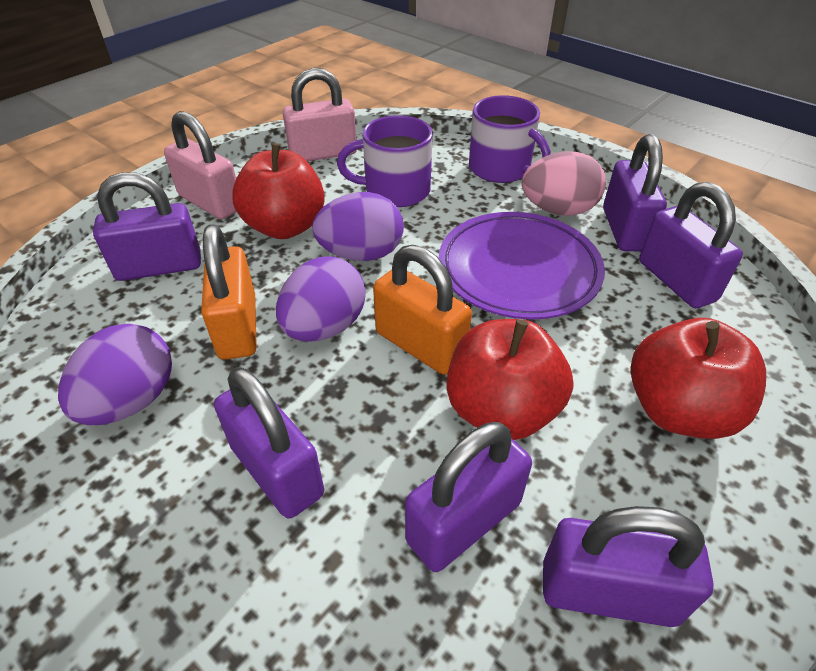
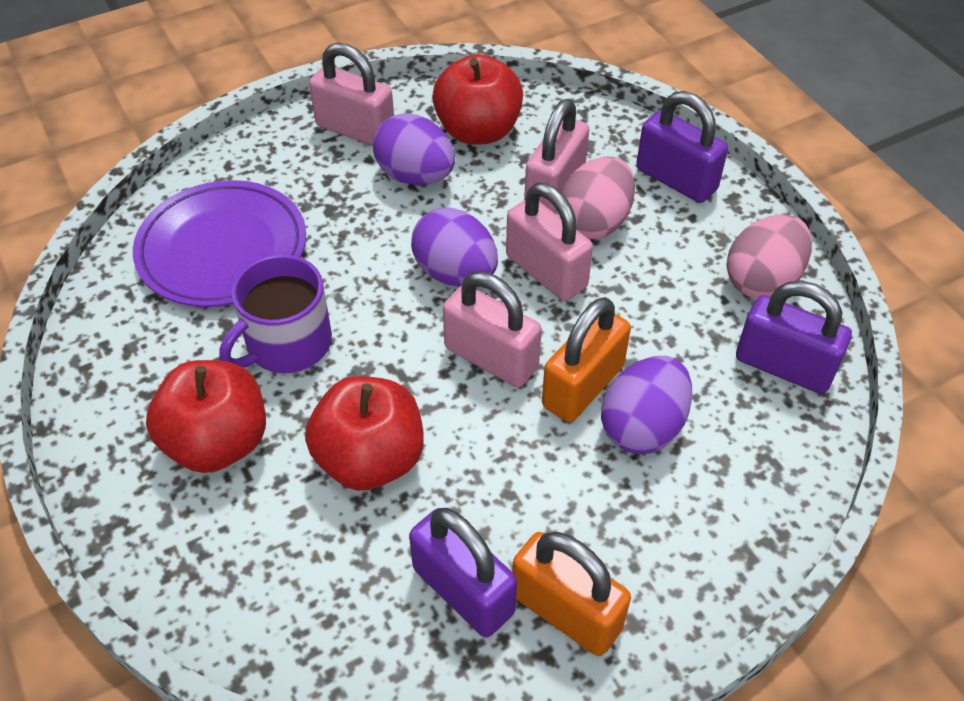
pink egg: [522,151,606,216] = 1 -> [561,156,635,239] [726,214,812,298] = 2
pink padlock: [164,111,237,219] [283,68,357,161] = 2 -> [309,43,394,146] [443,272,542,387] [506,183,593,301] [524,99,589,214] = 4
purple mug: [337,115,433,207] [469,95,550,183] = 2 -> [219,255,332,373] = 1
purple padlock: [93,172,201,281] [214,367,324,519] [405,422,532,572] [543,506,714,627] [603,134,667,251] [639,182,743,308] = 6 -> [409,508,517,638] [636,91,728,203] [736,281,852,394] = 3

